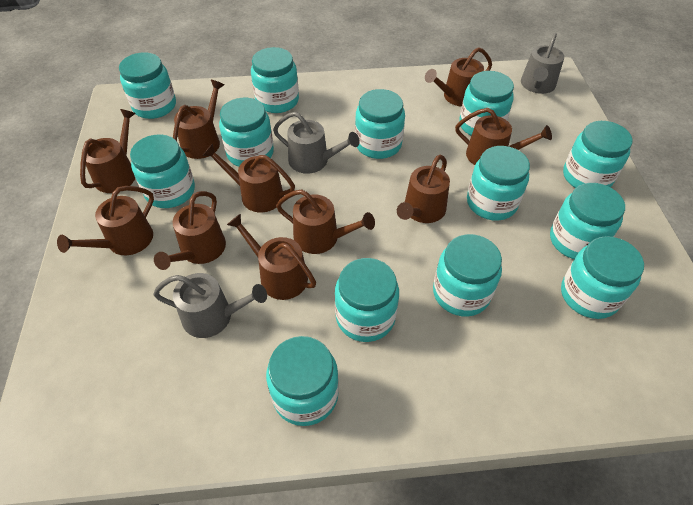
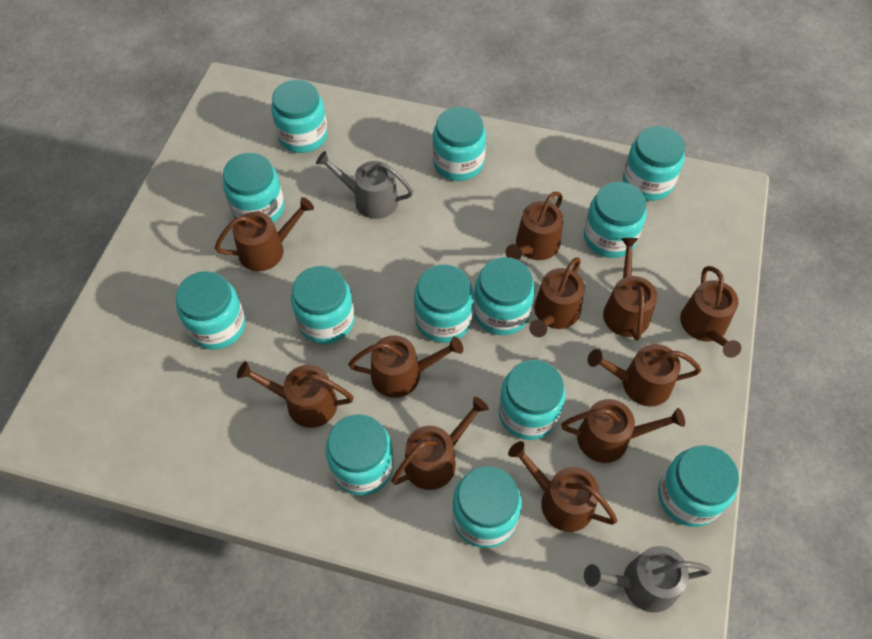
brown watering can: [57,186,154,255] [80,109,136,193] [154,191,226,270] [173,80,224,159] [202,144,295,212] [227,214,316,300] [276,190,375,254] [397,155,450,223] [425,47,492,107] [455,108,552,165] = 10 -> [215,197,314,271] [237,361,354,428] [348,335,463,398] [391,397,489,490] [506,192,563,260] [508,441,617,532] [529,258,585,337] [561,399,685,463] [588,344,701,407] [603,238,657,341] [680,266,741,358] = 11
grey watering can: [153,273,267,338] [273,112,360,174] [521,33,564,94] = 3 -> [316,151,413,219] [584,546,711,613] = 2

